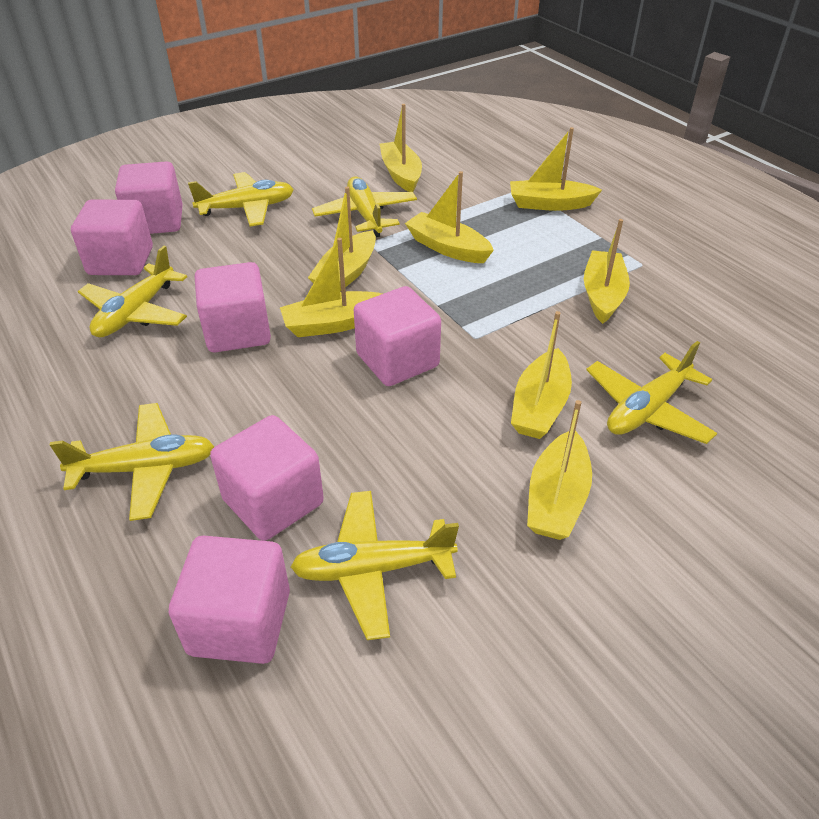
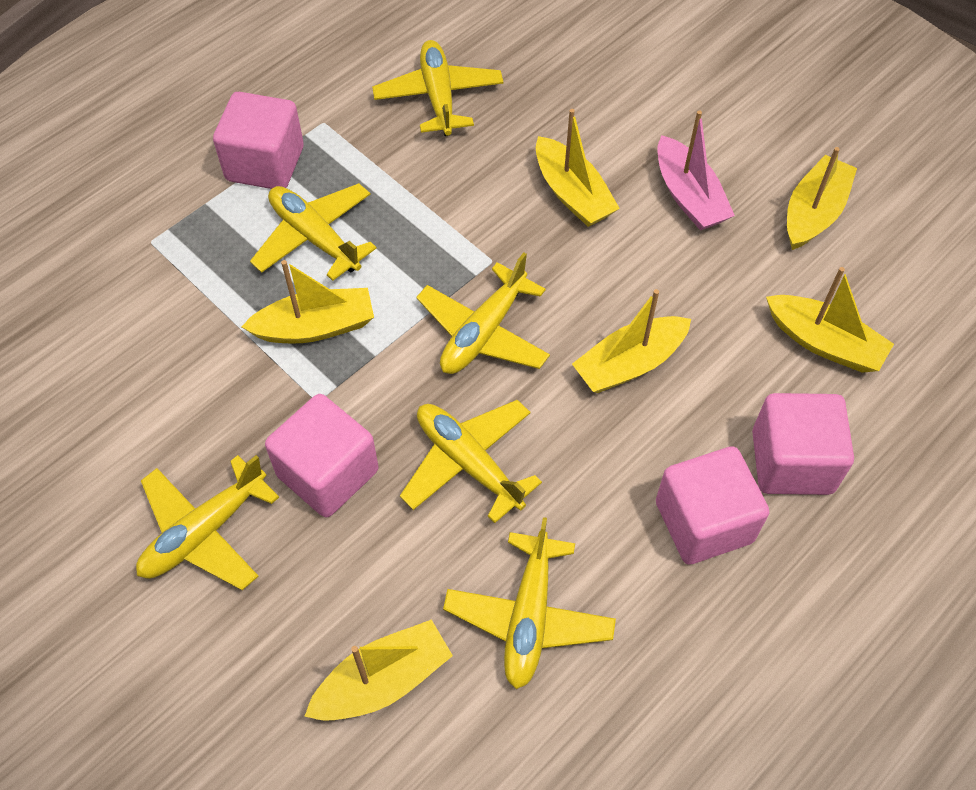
pink boat: none = 0 -> [657,110,735,230] = 1
pink cube: [71,200,153,275] [115,161,183,234] [169,536,290,664] [195,262,271,352] [210,415,324,541] [354,286,441,386] = 6 -> [213,92,304,189] [265,394,378,518] [656,446,769,565] [752,393,854,495] = 4
yellow boat: [280,238,382,337] [308,187,376,291] [379,104,422,192] [405,171,494,263] [510,127,602,211] [511,311,572,439] [527,400,592,540] [584,219,630,324] = 8 -> [241,260,374,343] [304,619,453,721] [536,109,620,227] [572,289,691,393] [766,267,894,373] [787,147,857,250] = 6

